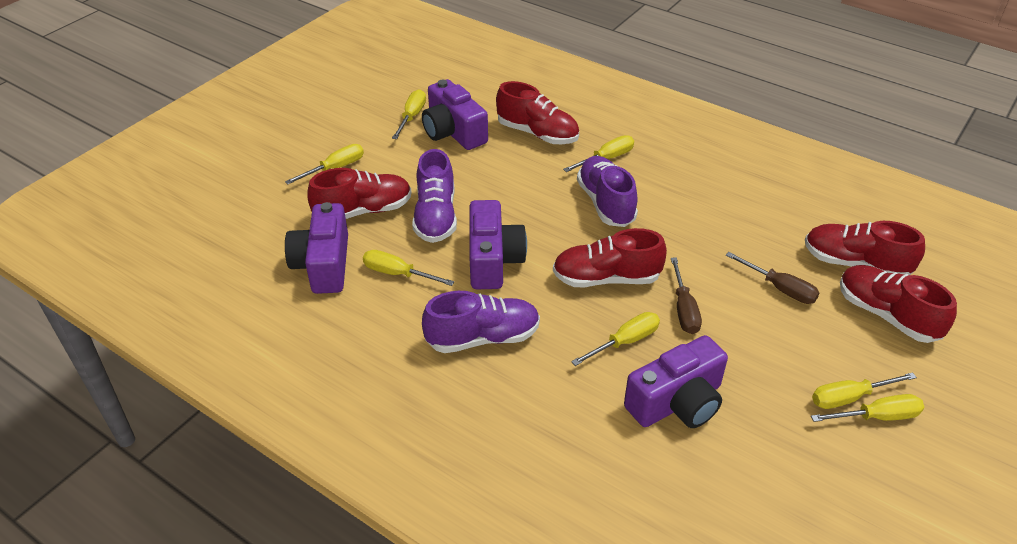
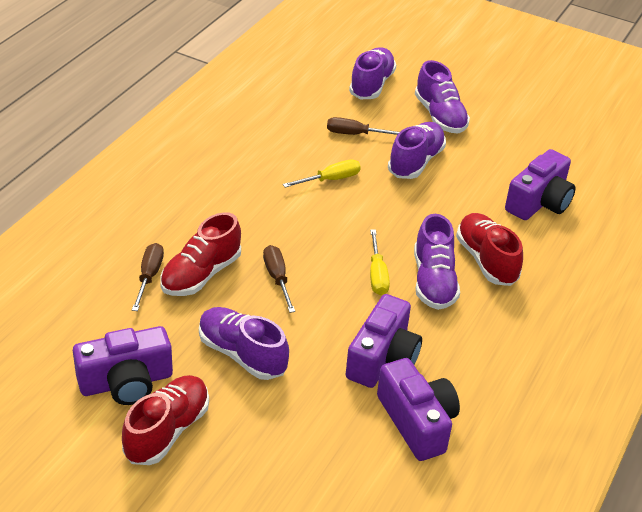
brown screwdriver: [671,257,702,334] [726,252,819,304] = 2 -> [132,243,164,311] [263,245,295,313] [327,117,399,135] = 3
purple shoe: [412,149,457,243] [422,291,540,353] [577,156,638,227] = 3 -> [199,307,289,380] [349,47,396,99] [388,122,446,179] [414,214,460,310] [415,60,470,134] = 5
red shoe: [307,168,412,219] [496,81,579,144] [553,228,667,287] [805,221,925,275] [840,265,957,343] = 5 -> [122,375,209,465] [160,212,241,296] [456,213,523,286] = 3
yellow screwdriver: [285,144,364,185] [363,250,454,286] [392,89,426,139] [563,135,634,172] [571,312,660,366] [811,394,924,422] [812,372,917,409] = 7 -> [283,159,361,188] [370,230,390,295] = 2

